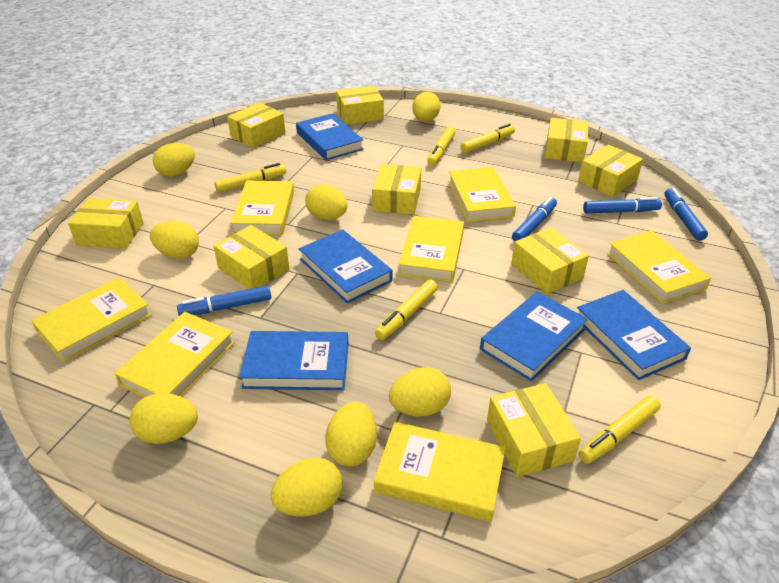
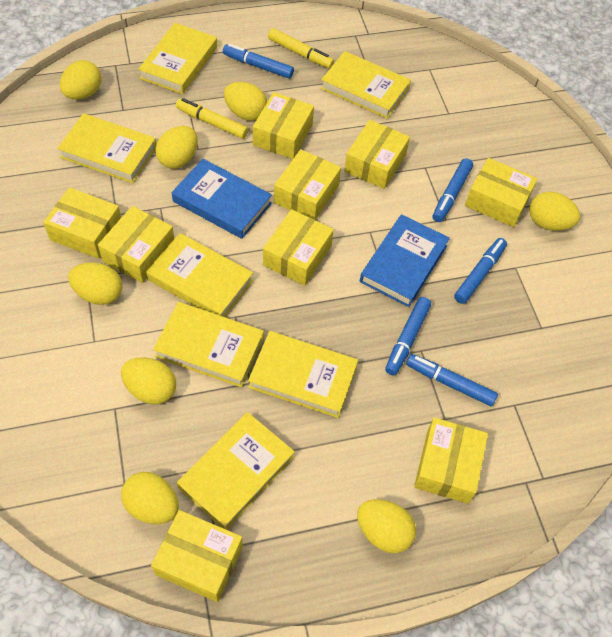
blue book: [239,331,349,390] [296,113,364,160] [299,229,393,303] [480,292,588,382] [577,290,691,380] = 5 -> [172,159,272,239] [360,214,450,307] = 2
blue marker: [177,286,271,316] [512,197,557,242] [583,197,662,213] [664,188,708,241] = 4 -> [223,44,294,79] [385,297,431,375] [406,354,498,406] [433,158,473,222] [454,238,507,304] = 5
yellow marker: [214,163,286,192] [375,280,438,340] [427,126,455,165] [461,124,515,153] [578,396,661,464] = 5 -> [176,98,248,139] [268,28,334,69] = 2

